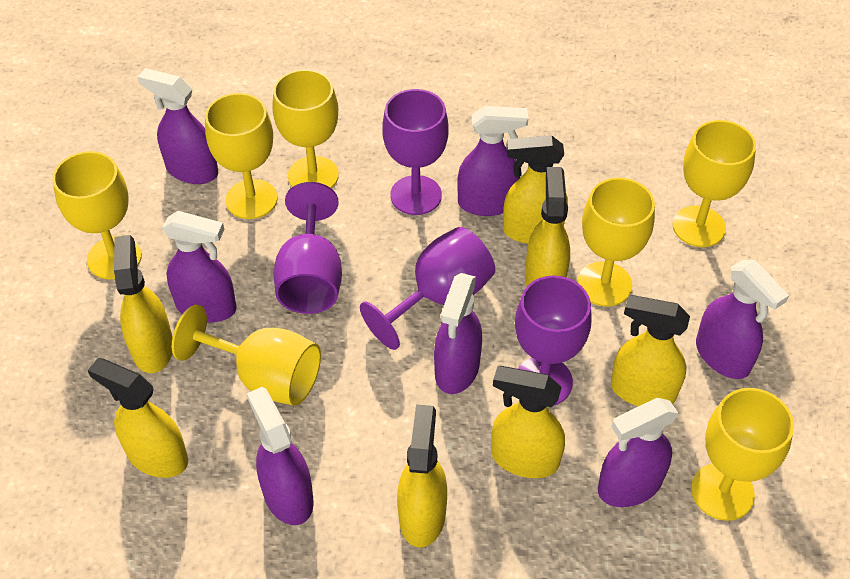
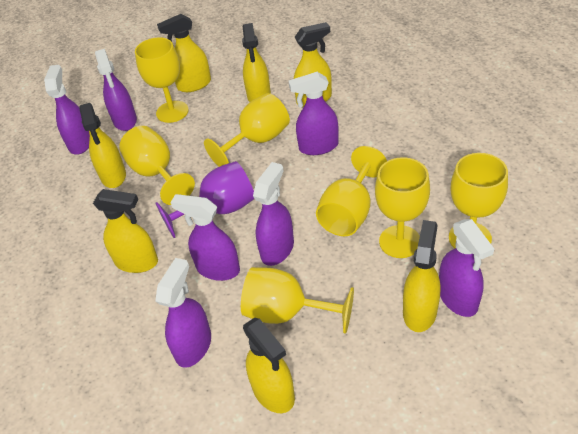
purple goblet: [274,182,342,314] [360,227,495,350] [382,89,449,215] [515,275,592,405] = 4 -> [155,161,254,238] = 1

